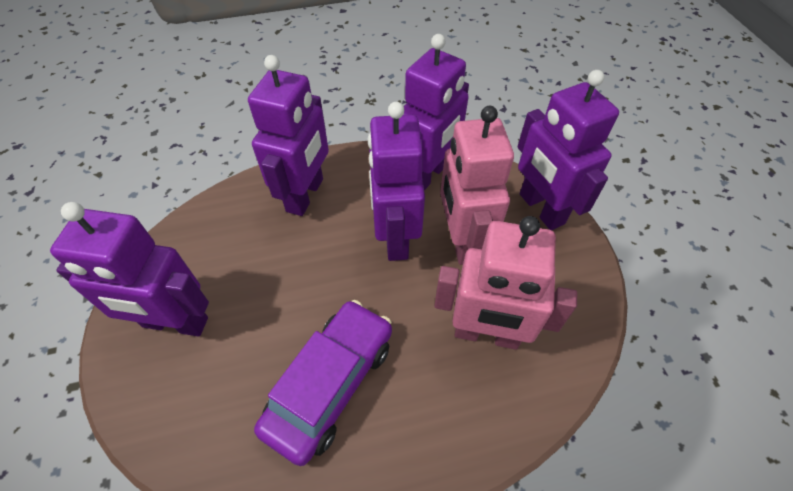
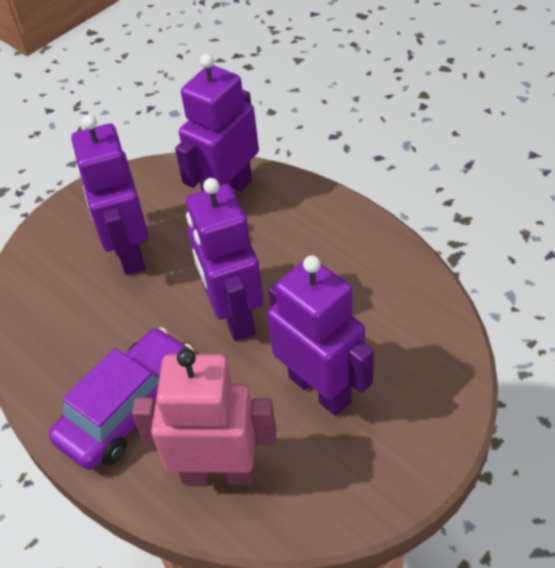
pink robot: [434,216,577,350] [440,106,514,265] = 2 -> [132,348,276,485] = 1
purple robot: [50,202,209,337] [248,55,329,216] [368,102,425,261] [403,34,469,191] [517,70,619,230] = 5 -> [71,114,149,275] [175,54,259,192] [186,178,264,341] [267,255,374,416] = 4

